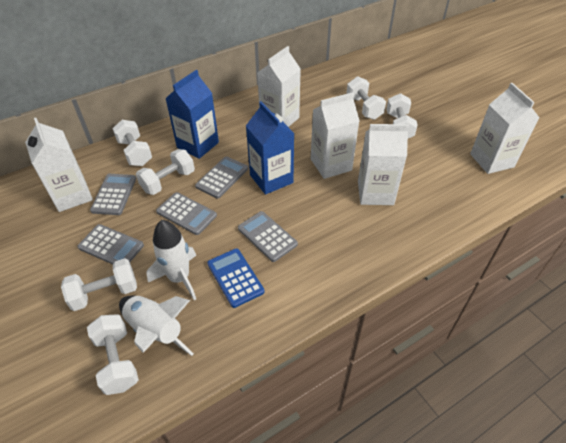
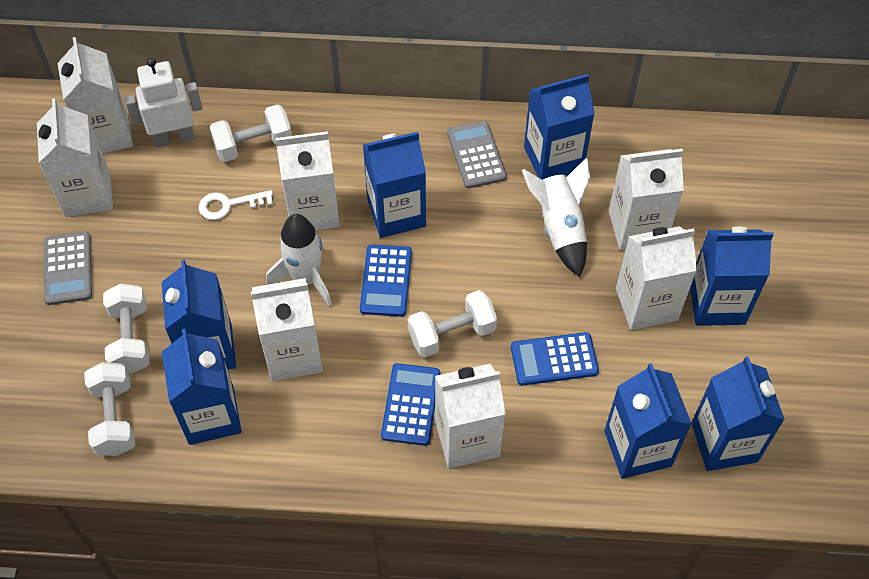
blue calculator: [207,248,265,308] = 1 -> [360,244,412,317] [381,363,440,446] [511,332,599,386] = 3
blue carton: [165,70,219,159] [246,101,294,195] = 2 -> [162,260,236,369] [162,329,242,445] [363,132,426,238] [524,74,595,180] [604,363,692,479] [690,227,774,326] [692,356,785,471] = 7
grey calculator: [77,224,144,264] [90,174,136,215] [156,192,217,235] [195,156,248,198] [238,211,298,262] = 5 -> [44,232,92,305] [447,121,507,189] = 2
white carton: [25,118,93,212] [257,46,301,127] [311,92,360,179] [358,124,409,205] [470,83,540,174] = 5 -> [37,98,113,217] [57,37,133,153] [251,278,323,381] [275,131,340,231] [435,364,506,469] [609,149,684,250] [616,226,697,330] = 7
white dumbbell: [61,258,137,311] [87,314,139,395] [113,120,152,166] [136,149,195,195] [346,76,386,120] [387,93,418,138] = 6 -> [84,362,135,456] [103,284,150,374] [210,104,292,162] [408,290,497,358] = 4
white key: none = 0 -> [199,190,274,220] = 1
white robot: none = 0 -> [125,58,203,147] = 1

